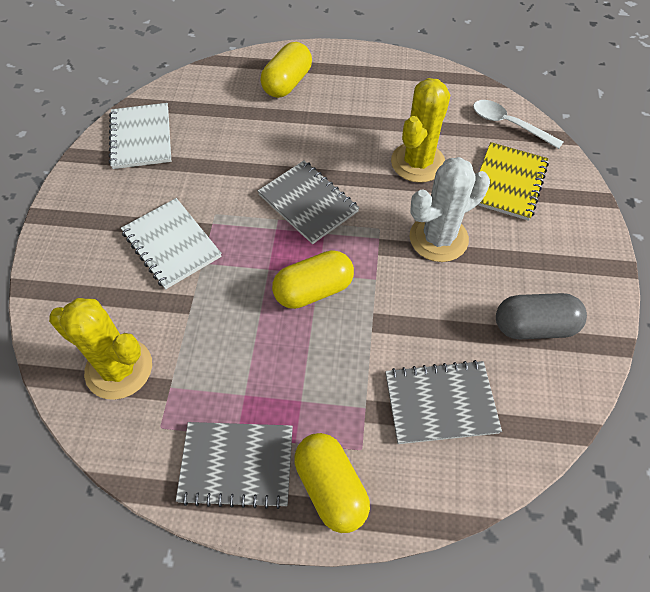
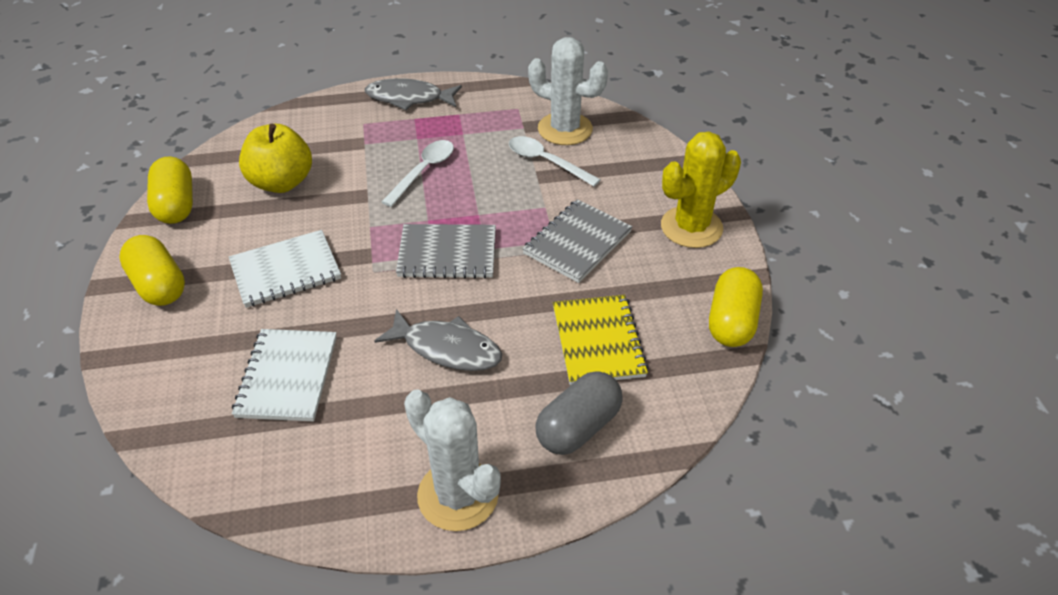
grey fish: none = 0 -> [365,78,462,110] [374,309,502,371] = 2
grey notebook: [176,422,293,509] [258,161,359,244] [385,360,502,444] = 3 -> [396,224,496,278] [522,199,632,283] = 2
white cactus: [410,157,490,262] = 1 -> [404,389,501,531] [528,37,608,145] = 2
white spoon: [473,100,563,149] = 1 -> [382,140,454,207] [509,136,601,186] = 2
yellow apple: none = 0 -> [239,124,312,193] = 1
yellow cactus: [49,298,152,400] [391,78,450,183] = 2 -> [661,132,741,248] = 1

